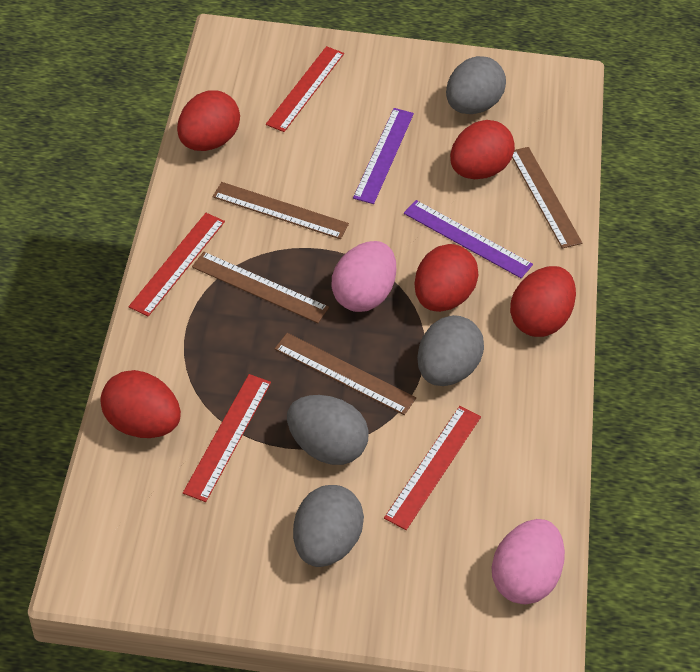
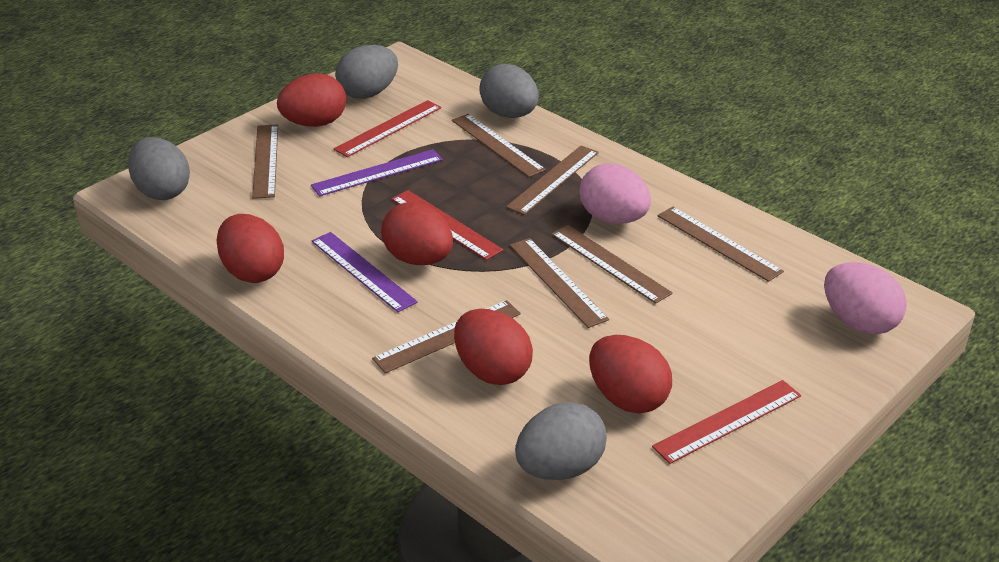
brown ruler: [192,252,329,323] [212,182,349,239] [275,333,416,415] [512,147,582,249] = 4 -> [252,124,278,199] [372,300,521,373] [452,114,546,177] [506,146,599,215] [510,238,609,328] [551,225,673,304] [658,207,784,282] = 7
red ruler: [129,213,225,317] [183,374,271,502] [266,46,344,132] [384,406,481,530] = 4 -> [333,100,441,157] [391,190,503,260] [652,380,801,464] = 3

